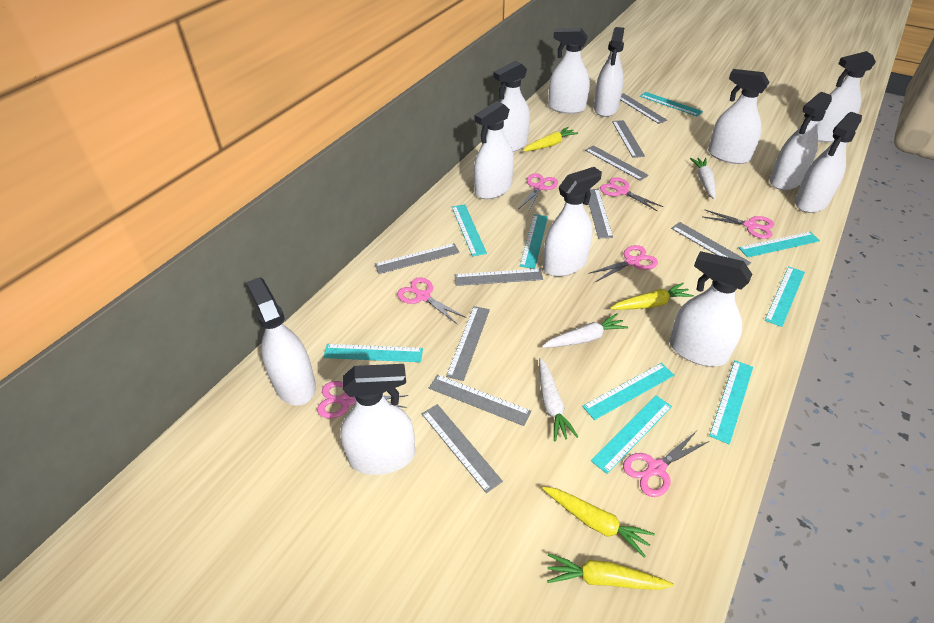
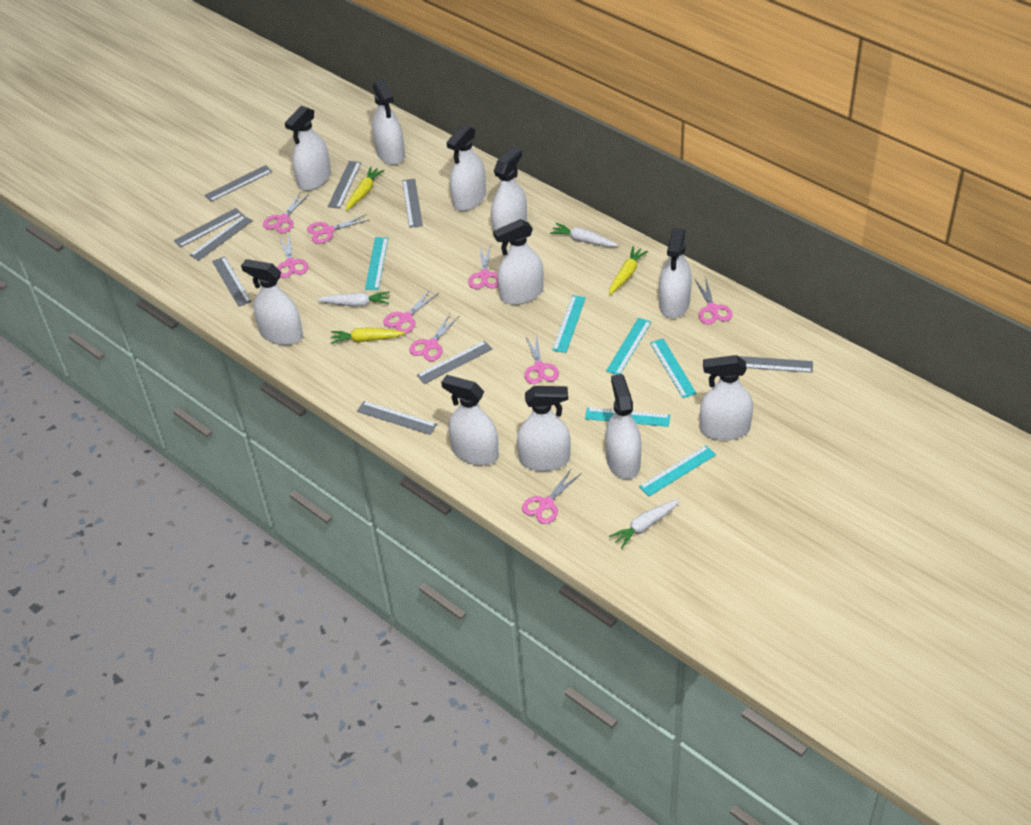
grey ruler: [375,243,460,274] [422,404,503,493] [429,375,531,426] [446,306,490,381] [454,269,543,286] [585,145,649,181] [589,189,613,238] [612,120,645,158] [620,93,667,124] [671,222,751,266] = 10 -> [174,208,243,248] [190,215,253,261] [205,165,272,202] [212,256,252,307] [328,161,361,209] [357,401,437,435] [402,179,423,228] [417,341,492,384] [739,356,813,373] = 9
pink scissors: [317,381,408,418] [397,277,467,324] [519,173,558,212] [588,245,658,282] [600,177,664,211] [623,431,710,497] [703,209,774,239] = 7 -> [263,192,309,233] [277,234,308,278] [307,214,369,244] [384,290,439,334] [409,314,460,361] [468,244,498,289] [522,468,582,524] [524,333,559,384] [695,276,732,324] = 9
turquoise ruler: [323,344,423,362] [452,204,487,257] [520,214,548,269] [582,363,674,420] [591,395,672,474] [640,92,703,116] [709,360,753,445] [739,232,820,258] [765,266,805,327] = 9 -> [365,237,388,290] [552,295,586,353] [585,407,670,427] [606,318,651,375] [639,445,716,496] [650,339,697,398] = 6
white spray bottle: [246,277,316,406] [340,364,415,475] [474,101,514,199] [493,61,530,152] [543,167,602,277] [548,28,590,114] [594,27,624,117] [669,251,752,366] [708,69,770,164] [769,92,832,190] [795,112,862,213] [817,51,876,142] = 12 -> [241,259,303,345] [285,106,331,191] [372,79,405,165] [441,375,499,466] [446,125,486,211] [491,147,527,238] [493,219,543,305] [517,386,571,471] [605,374,641,480] [659,228,692,319] [700,355,753,441] = 11
yellow carrot: [523,127,578,151] [542,487,655,558] [547,553,674,590] [610,283,694,310] = 4 -> [330,328,405,344] [346,166,385,211] [609,246,648,295] = 3

